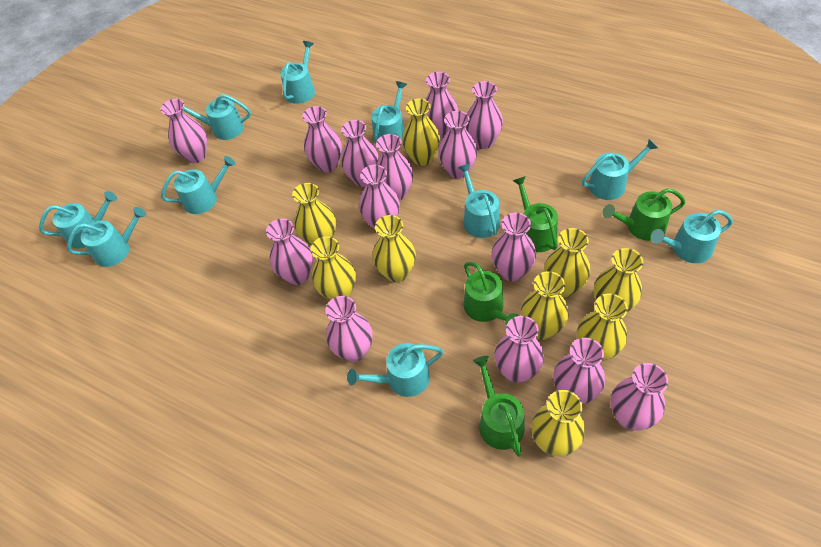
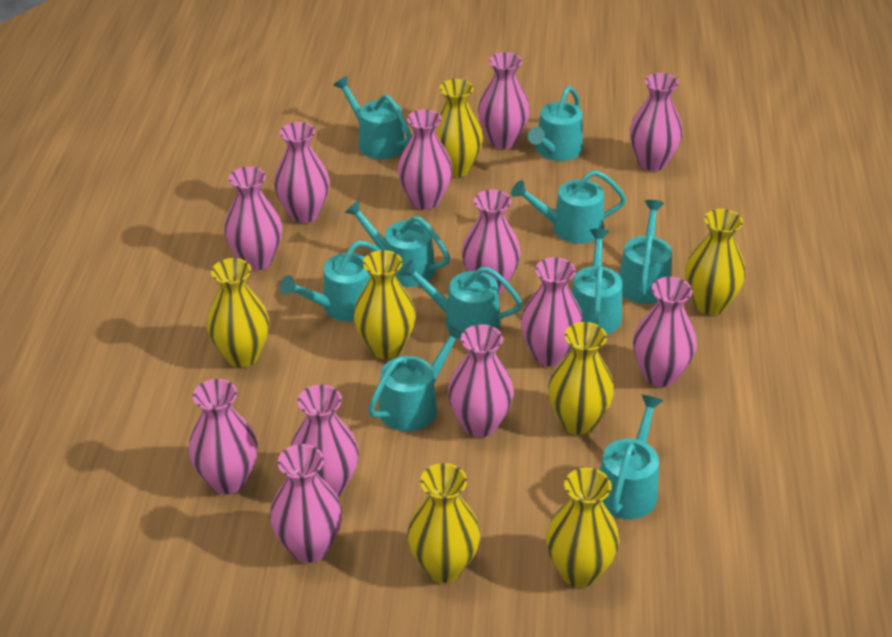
green watering can: [463,262,519,326] [473,356,525,457] [513,176,558,252] [602,188,686,241] = 4 -> none = 0
pink vase: [161,99,207,163] [266,219,313,285] [302,106,342,173] [325,296,373,362] [341,120,379,187] [359,165,400,230] [376,134,413,201] [425,72,458,139] [438,111,477,179] [466,81,503,149] [491,213,536,281] [494,316,544,383] [553,338,605,404] [611,363,668,430] = 14 -> [189,379,258,494] [224,167,282,271] [270,444,342,563] [274,122,329,223] [291,385,359,497] [398,109,452,210] [448,324,514,437] [462,190,521,293] [478,52,530,149] [521,257,583,367] [629,73,683,171] [633,277,697,387] = 12
yellow vase: [292,183,336,246] [311,236,356,300] [373,215,416,283] [402,99,440,166] [521,271,569,340] [532,390,585,456] [544,228,590,297] [577,293,628,361] [594,248,643,312] = 9 -> [207,258,269,367] [354,250,416,359] [407,463,480,583] [436,79,483,177] [546,468,619,587] [548,322,614,435] [685,209,746,315] = 7

